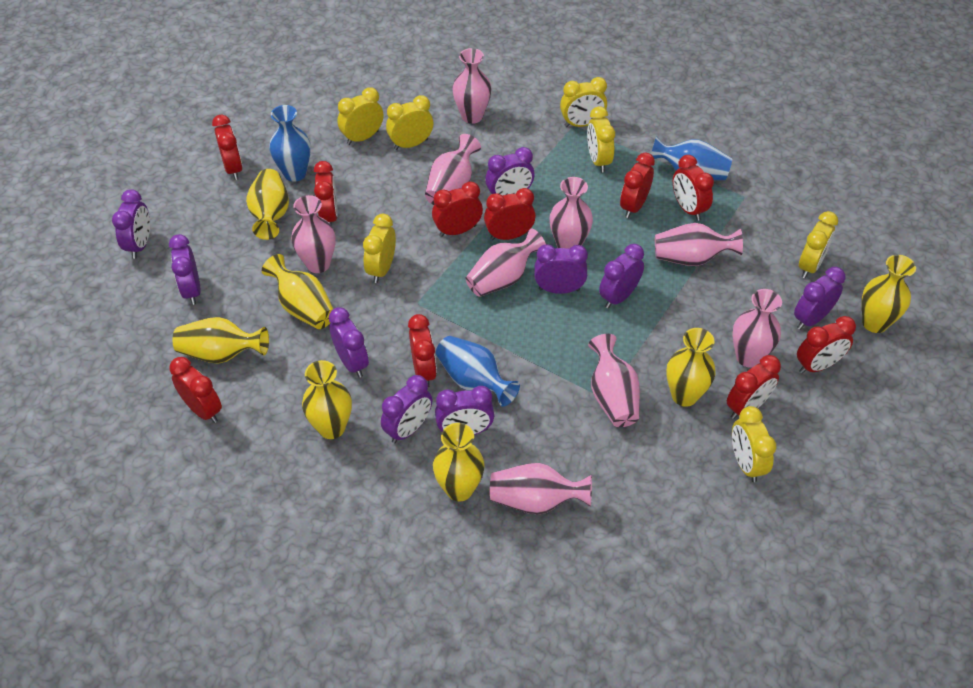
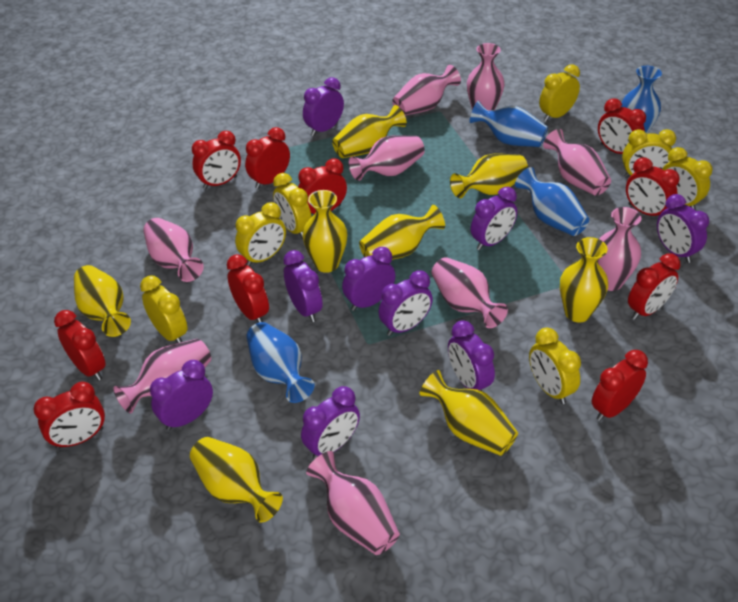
blue vase: [269,105,311,182] [436,336,520,407] [651,137,733,180] = 3 -> [246,322,315,403] [470,100,548,147] [515,167,589,236] [621,66,662,134] = 4
yellow vase: [172,317,269,364] [246,169,289,240] [262,254,333,329] [302,360,352,439] [433,423,485,502] [666,328,716,407] [862,255,916,333] = 7 -> [74,265,131,337] [190,437,283,523] [302,190,347,273] [332,105,407,158] [359,205,445,260] [420,370,518,456] [450,154,528,198] [560,237,608,323] = 8

